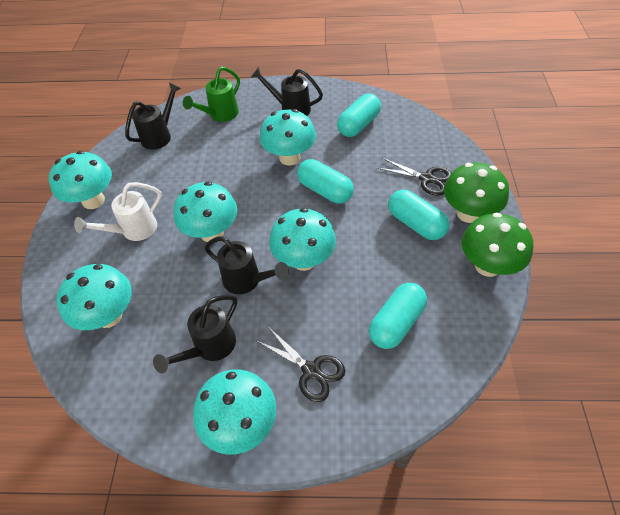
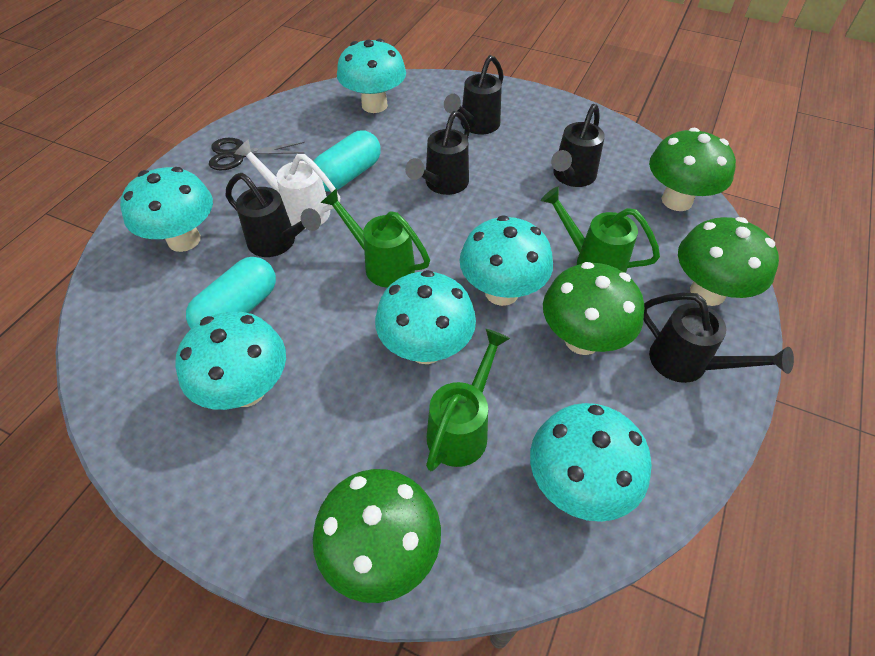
black scissors: [257,328,345,402] [377,158,452,196] = 2 -> [209,138,305,170] = 1
black watering can: [125,83,181,149] [153,295,237,373] [205,236,289,294] [251,67,323,116] = 4 -> [226,173,321,257] [405,111,470,195] [444,55,504,134] [551,104,605,187] [644,293,794,383] = 5
green mushroom: [444,162,509,223] [462,213,533,277] = 2 -> [313,469,441,603] [543,262,645,355] [649,128,736,211] [678,217,779,306] = 4
green watering can: [183,66,240,122] = 1 -> [321,188,430,288] [426,329,510,471] [541,187,660,273] = 3
turquoise capsule: [297,159,354,204] [337,93,381,137] [369,283,427,349] [388,190,449,240] = 4 -> [186,257,276,329] [313,131,381,192] = 2

